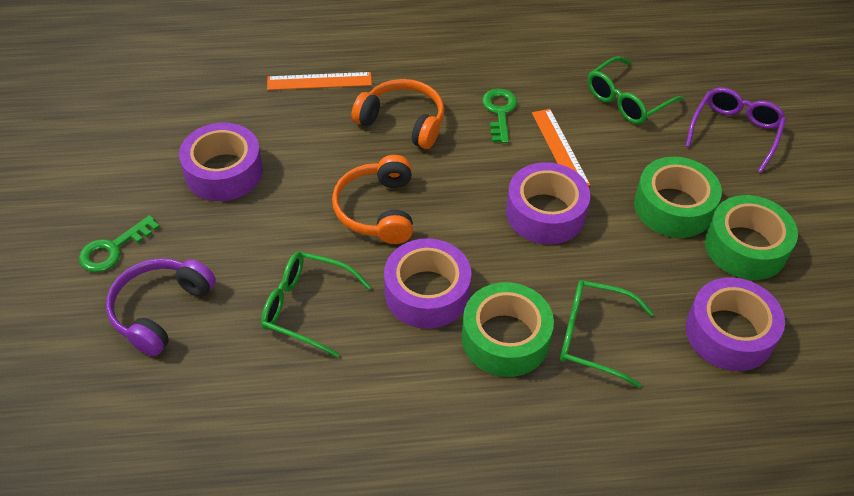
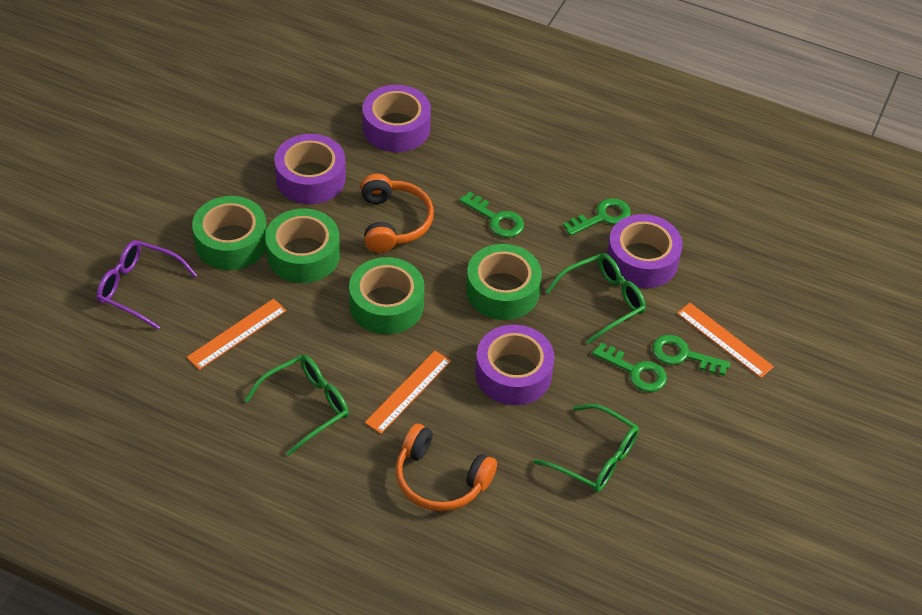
green key: [79,215,160,272] [482,88,517,143] = 2 -> [459,192,524,238] [563,198,631,236] [592,342,667,392] [652,335,730,376] = 4
green tape: [462,282,554,377] [634,157,722,238] [705,195,798,280] = 3 -> [192,196,267,270] [265,208,340,283] [349,257,424,334] [466,244,542,320] = 4
orange ruler: [267,72,372,90] [532,109,590,186] = 2 -> [186,299,286,370] [365,351,451,434] [677,303,774,378] = 3
purple headphones: [106,258,216,356] = 1 -> none = 0

